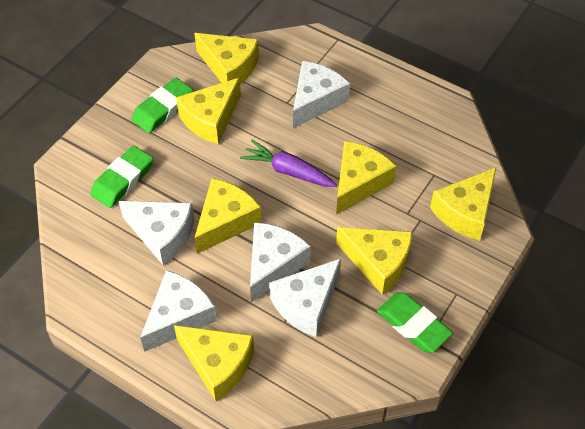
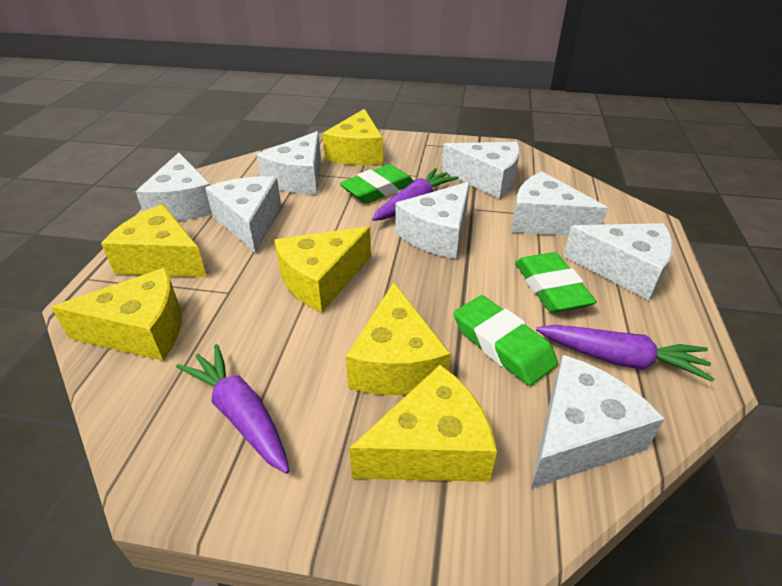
purple carrot: [240,140,337,187] = 1 -> [176,344,290,474] [372,168,459,221] [536,325,714,382] = 3
white cheese: [119,201,194,265] [140,270,217,352] [250,222,311,302] [269,258,341,337] [293,61,350,128] = 5 -> [135,153,212,221] [205,176,281,253] [256,131,321,194] [395,182,470,259] [442,142,520,199] [511,171,608,236] [531,355,665,489] [563,223,673,300] = 8
yellow cheese: [174,325,254,401] [176,78,241,144] [194,33,259,84] [194,178,261,254] [336,141,396,214] [336,227,413,295] [430,168,496,241] = 7 -> [51,268,181,361] [101,204,207,277] [274,227,371,312] [323,109,383,165] [346,282,451,395] [349,365,497,482] = 6

